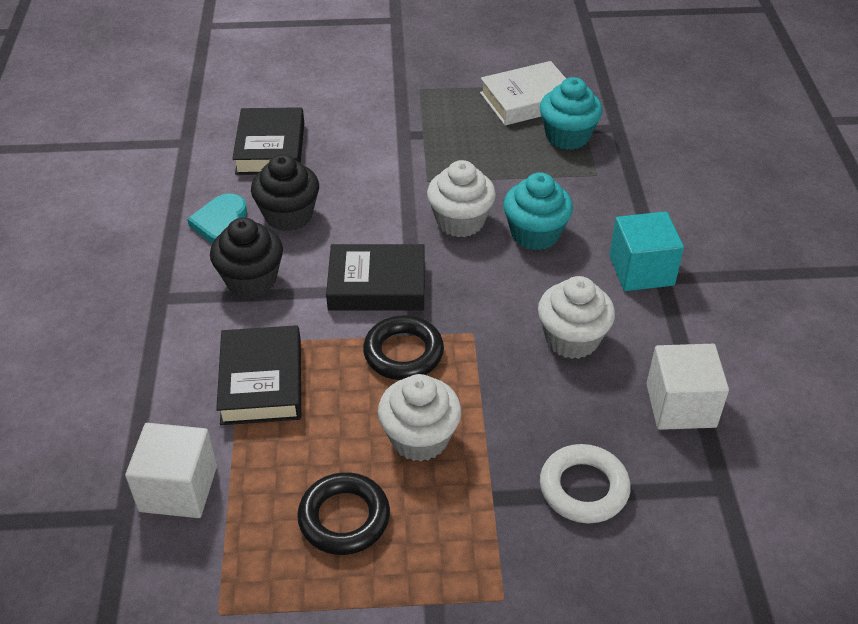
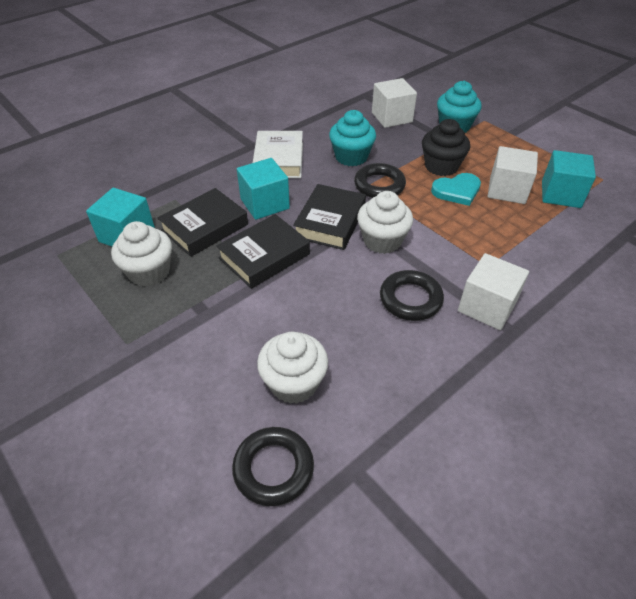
black cupcake: [210,217,283,298] [251,154,319,231] = 2 -> [422,119,470,176] = 1
black ring: [297,472,390,555] [363,315,444,380] = 2 -> [232,427,314,506] [354,163,406,198] [380,270,444,321] = 3
turquoise cube: [609,211,684,291] = 1 -> [86,188,155,246] [237,158,290,220] [542,150,596,208] = 3
white cube: [125,423,217,518] [646,344,729,430] = 2 -> [372,78,417,128] [458,253,529,330] [488,146,538,204] = 3
white ring: [540,444,631,523] = 1 -> none = 0

